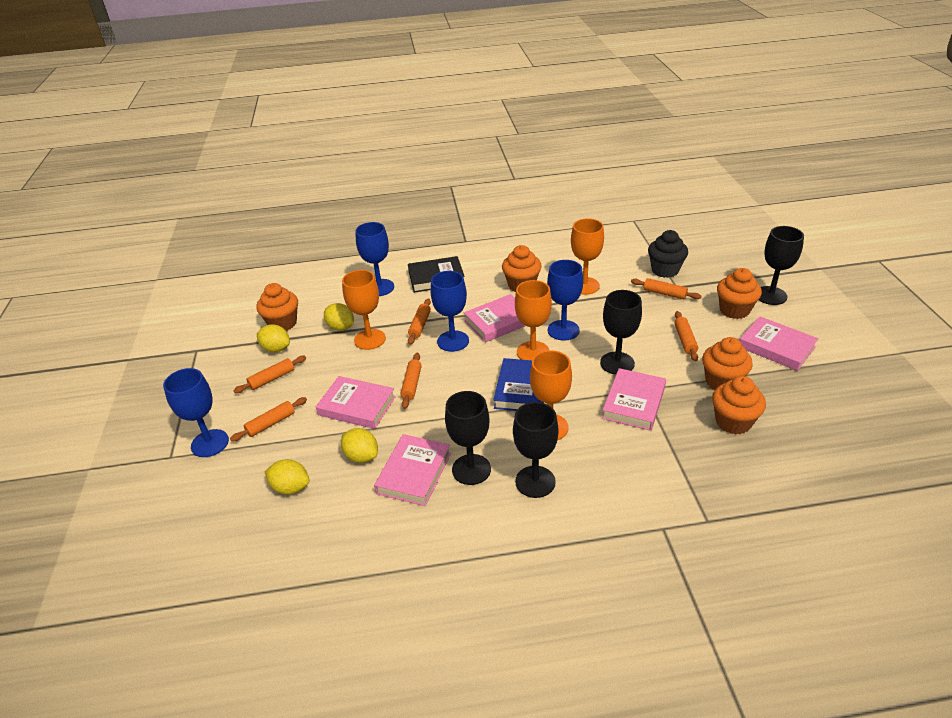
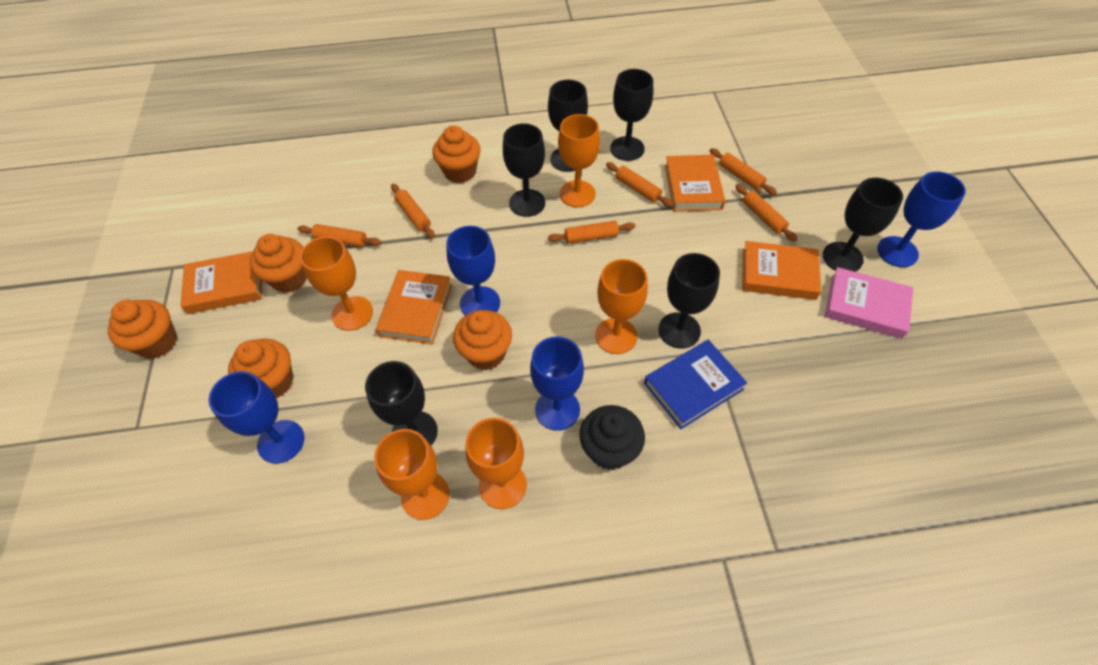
black book: [408,256,465,293] = 1 -> none = 0
black goblet: [445,391,491,485] [513,402,558,498] [600,290,642,375] [759,226,804,305] = 4 -> [365,361,438,445] [503,123,545,217] [548,80,588,172] [610,69,653,161] [658,253,720,349] [823,177,903,272] = 6
orange book: none = 0 -> [180,251,262,314] [376,270,452,345] [665,155,725,212] [742,241,821,300] = 4
orange goblet: [342,270,386,350] [515,280,552,360] [530,350,572,440] [571,218,604,295] = 4 -> [300,236,373,331] [374,429,450,520] [465,418,527,509] [558,114,600,207] [595,259,648,354] = 5
pink book: [316,376,396,429] [374,434,451,506] [464,294,525,343] [602,368,666,431] [740,316,818,371] = 5 -> [825,267,913,339] = 1
yellow lemon: [257,324,290,352] [265,459,310,495] [324,303,354,331] [341,428,378,463] = 4 -> none = 0

